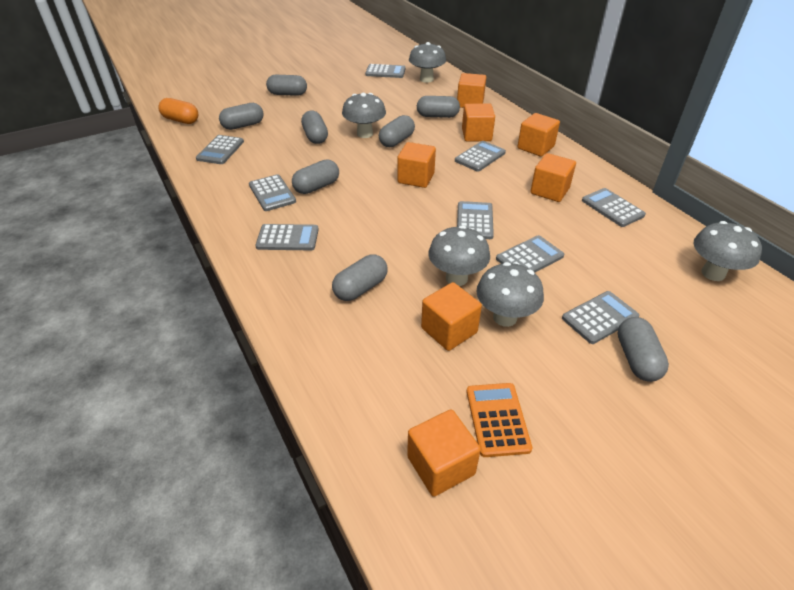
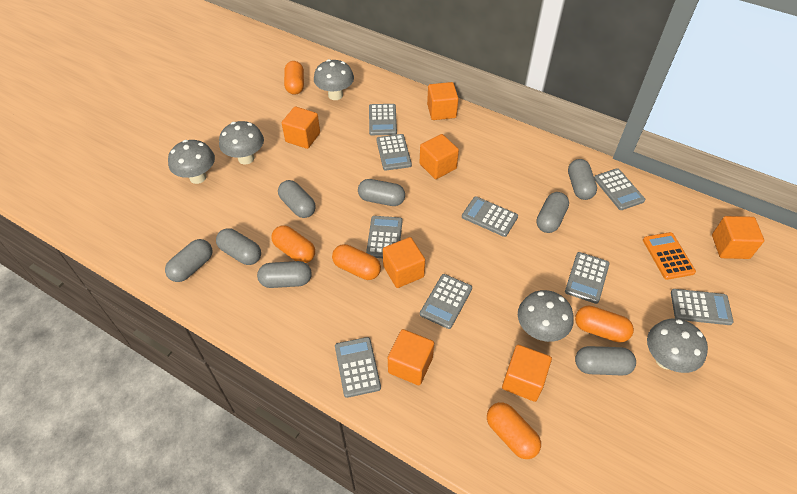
orange capsule: [159,98,198,124] = 1 -> [271,225,315,263] [284,61,304,95] [332,244,381,280] [487,402,541,459] [575,306,634,343] = 5

